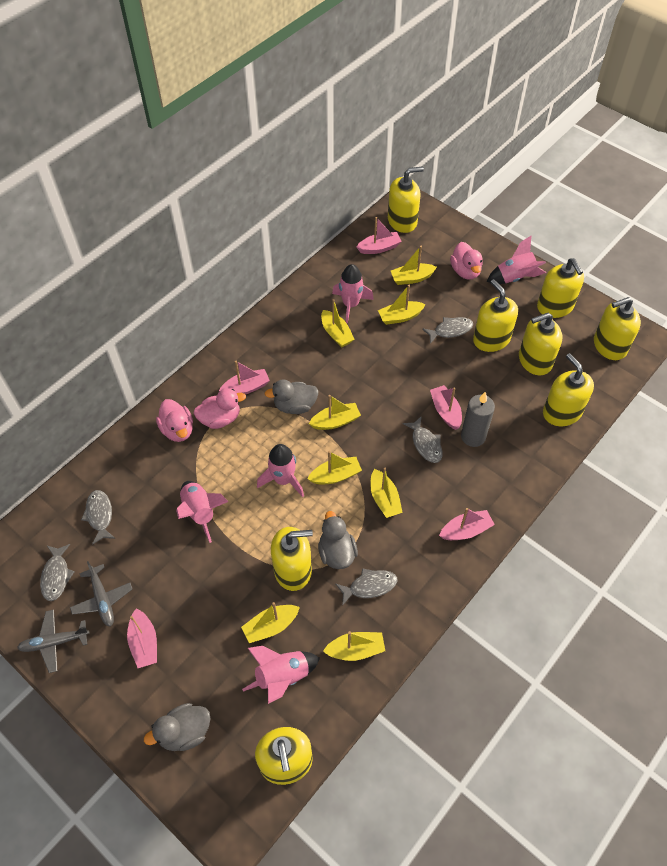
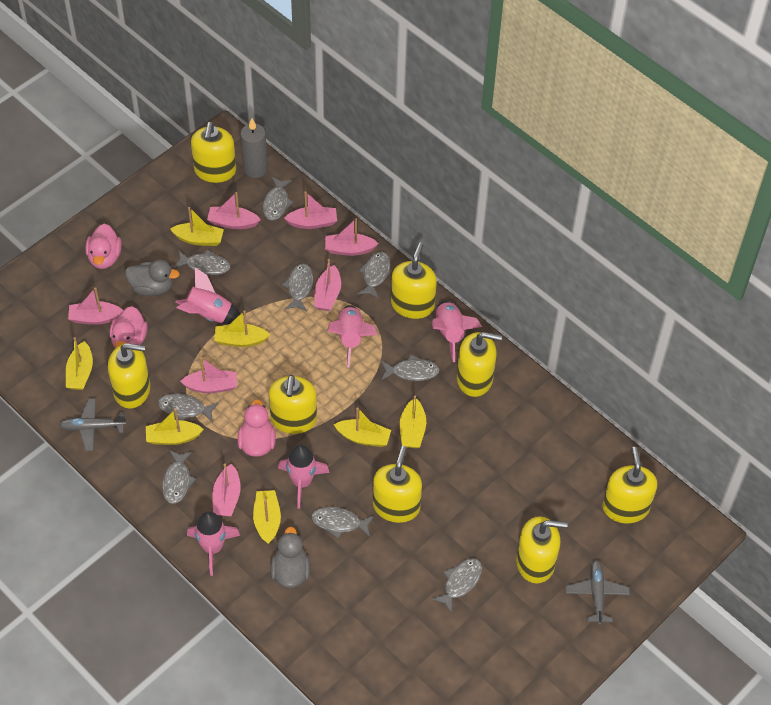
grey duck: [144,703,210,751] [265,380,319,414] [318,511,358,569] = 3 -> [125,260,180,296] [270,527,310,588] = 2
grey fish: [40,544,75,601] [81,490,115,545] [336,568,398,606] [403,416,443,463] [422,317,473,344] = 5 -> [158,393,219,422] [162,450,196,504] [173,249,231,275] [263,177,294,221] [282,263,313,311] [311,507,374,538] [357,252,390,299] [381,355,440,381] [431,558,482,613] = 9
pink boat: [127,609,157,668] [219,361,270,395] [357,217,402,254] [430,385,462,430] [439,508,495,540] = 5 -> [68,287,124,325] [180,357,237,393] [207,192,261,229] [213,464,241,517] [284,191,337,229] [314,259,341,311] [325,218,379,256] = 7
yellow boat: [241,602,300,643] [307,451,362,484] [309,395,361,430] [321,299,355,347] [323,631,385,661] [370,467,403,518] [378,285,426,325] [391,246,437,285] = 8 -> [66,337,93,390] [146,408,204,445] [170,207,224,246] [214,310,270,347] [253,490,281,544] [334,407,391,447] [400,396,426,448] = 7

